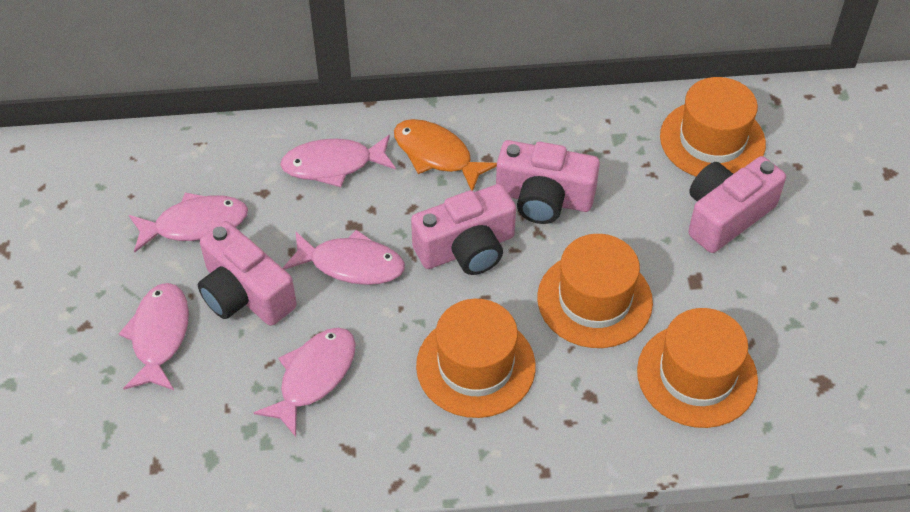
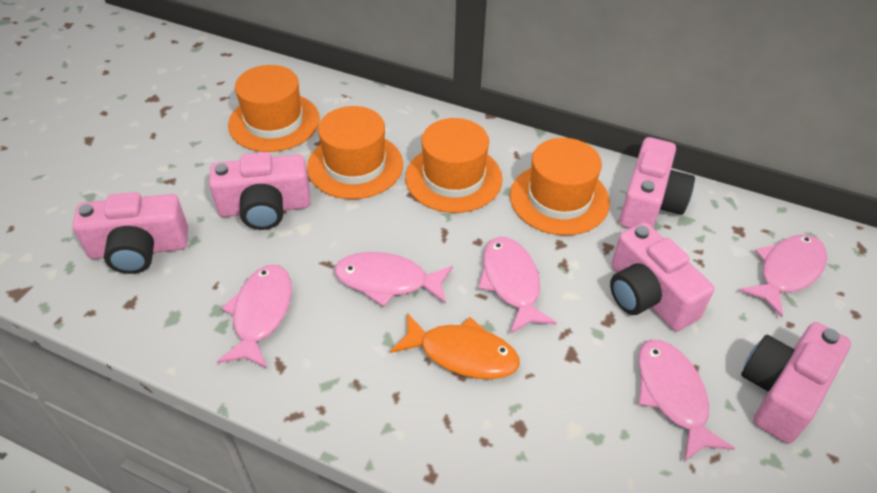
pink camera: [198,221,297,326] [411,184,516,275] [496,140,600,224] [688,156,786,253] = 4 -> [72,192,188,274] [209,152,311,230] [610,222,714,331] [619,137,695,228] [741,322,851,444] = 5

